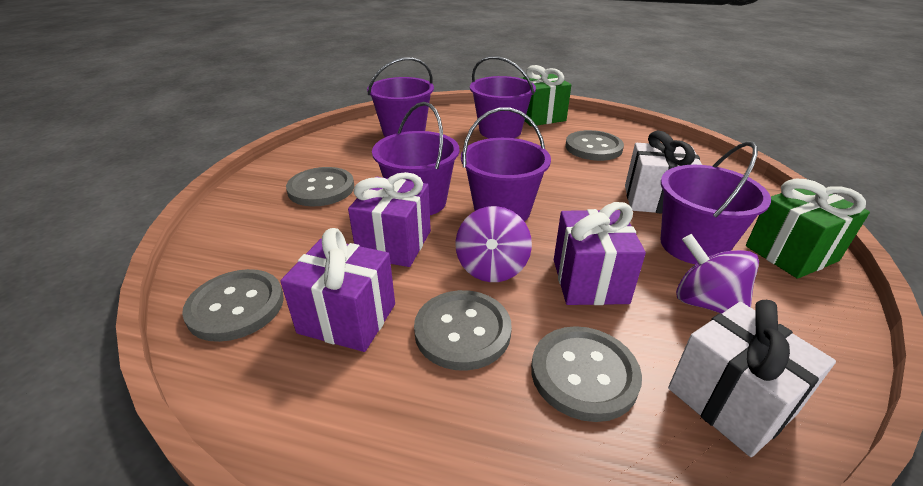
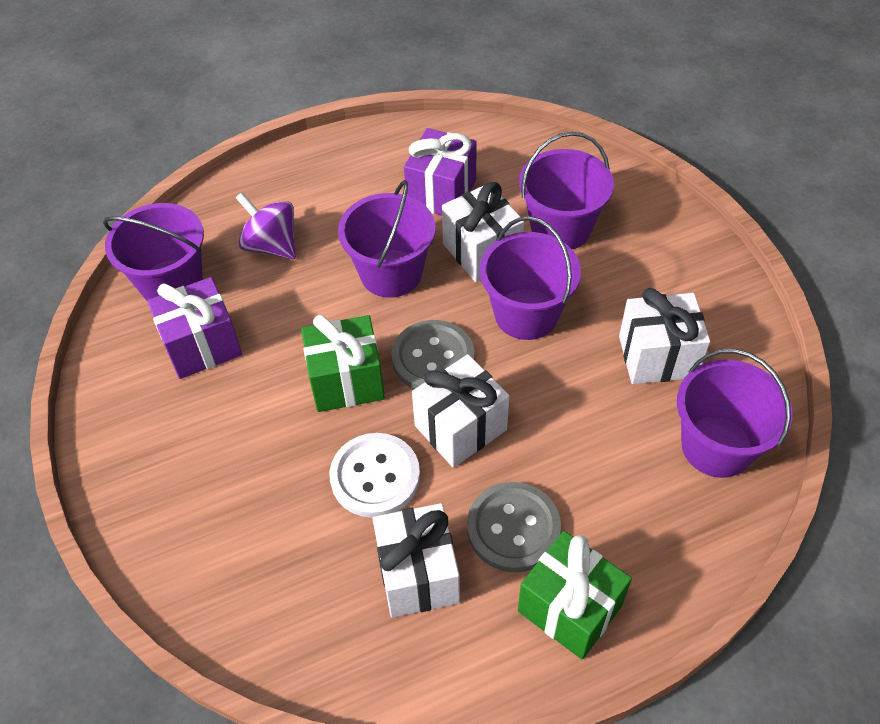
grey button: [182,269,284,342] [286,167,354,207] [414,290,512,371] [531,326,642,422] [565,130,624,161] = 5 -> [391,320,475,389] [467,482,561,572] = 2
purple gift: [280,228,395,352] [348,172,431,267] [554,202,646,305] = 3 -> [147,277,242,379] [404,128,477,216] = 2
purple spinning top: [455,206,532,282] [676,234,759,314] = 2 -> [236,192,296,259] = 1
white button: none = 0 -> [329,433,420,518] = 1
white gift: [625,131,702,214] [668,300,836,457] = 2 -> [373,503,460,617] [412,354,509,468] [442,182,524,282] [619,288,710,384] = 4

